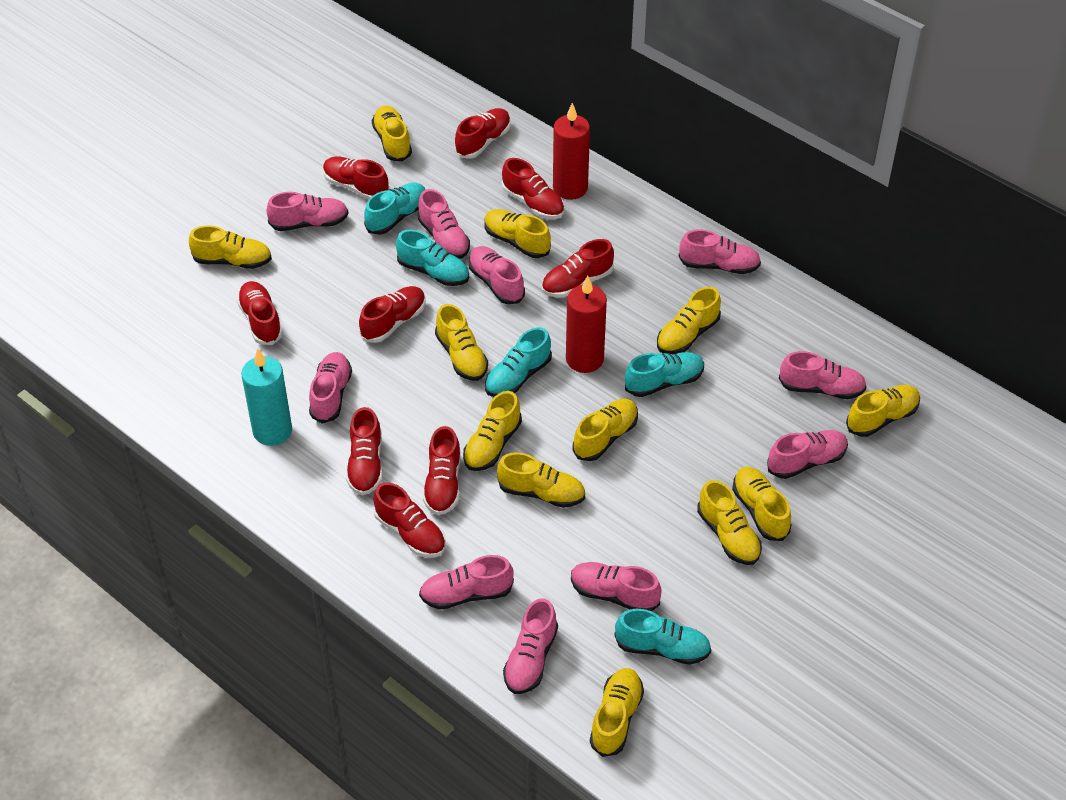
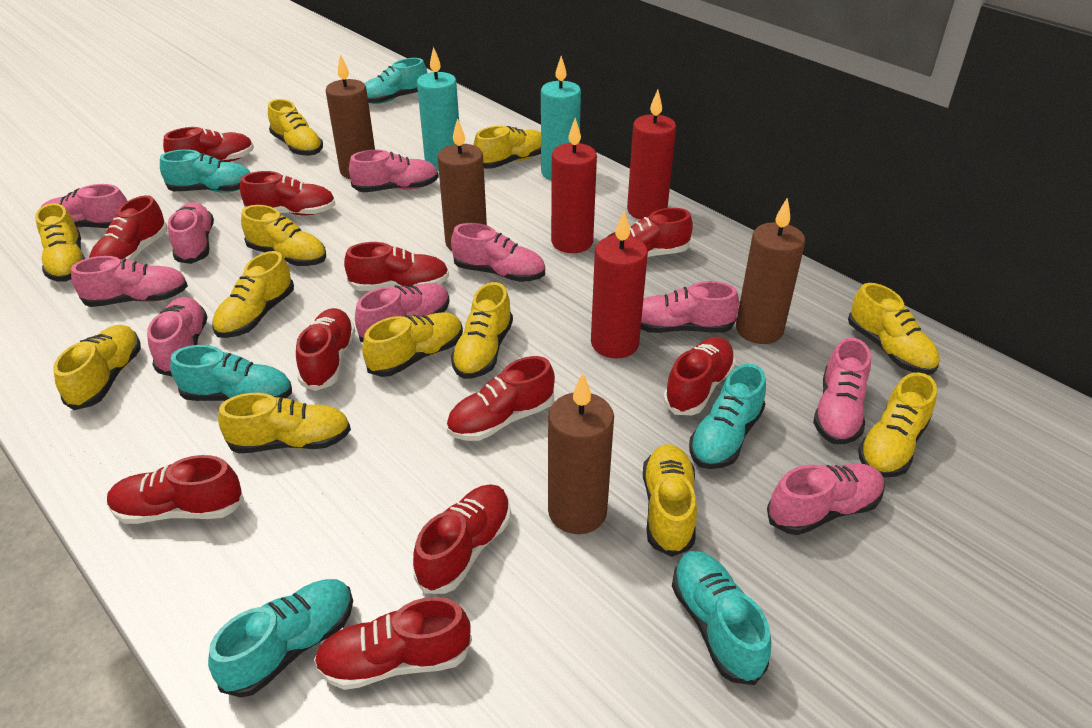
brown candle: none = 0 -> [325,54,375,179] [438,118,487,251] [548,373,614,534] [736,197,805,344] = 4
red candle: [553,103,590,200] [566,275,607,373] = 2 -> [551,118,597,253] [591,211,648,358] [627,90,676,220] = 3
red shoe: [236,281,283,345] [323,156,389,200] [346,407,383,495] [359,286,425,343] [373,482,446,558] [423,426,461,515] [454,108,511,159] [502,158,564,219] [541,239,614,297] = 9 -> [89,195,168,261] [107,455,244,524] [163,127,254,162] [240,171,336,215] [296,308,355,391] [314,597,472,690] [344,242,449,291] [413,485,511,594] [446,356,555,441] [607,208,693,257] [663,337,736,415] = 11
turquoise candle: [241,348,292,446] = 1 -> [417,47,459,171] [541,56,581,180] = 2
turquoise shoe: [364,183,426,235] [396,230,469,286] [485,327,552,397] [615,609,711,665] [625,352,704,397] = 5 -> [160,149,251,192] [170,345,292,401] [208,579,353,698] [364,58,427,104] [672,551,771,685] [689,364,766,469] = 6

